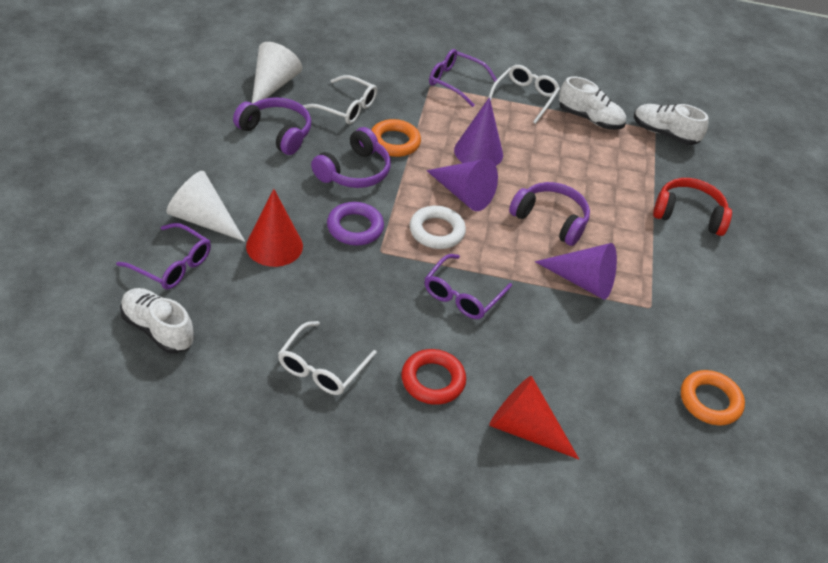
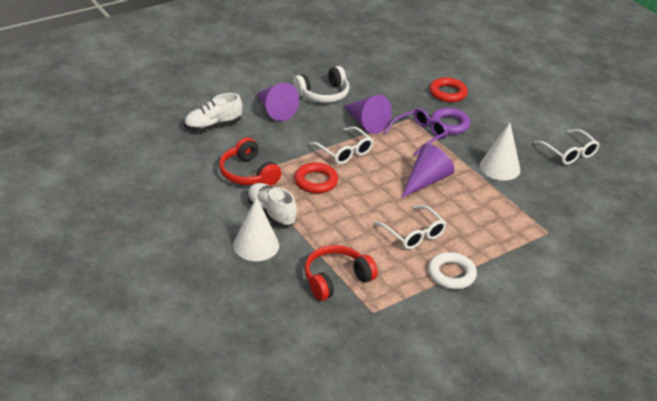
orange ring: [371,119,421,157] [681,370,745,425] = 2 -> none = 0
purple glasses: [116,223,211,289] [425,254,512,319] [429,49,497,107] = 3 -> [384,108,448,156] = 1
purple headphones: [233,97,311,155] [311,127,391,188] [509,182,590,246] = 3 -> none = 0
red cone: [246,189,303,267] [489,376,579,459] = 2 -> none = 0
red headphones: [653,178,732,236] = 1 -> [219,137,282,186] [305,245,378,301] = 2
red ring: [401,349,466,405] = 1 -> [294,162,338,193] [429,77,468,102] = 2
white headphones: none = 0 -> [293,66,350,103] = 1
white shoe: [120,288,194,354] [559,76,626,130] [634,104,708,145] = 3 -> [184,93,243,132] [247,183,297,227] = 2

